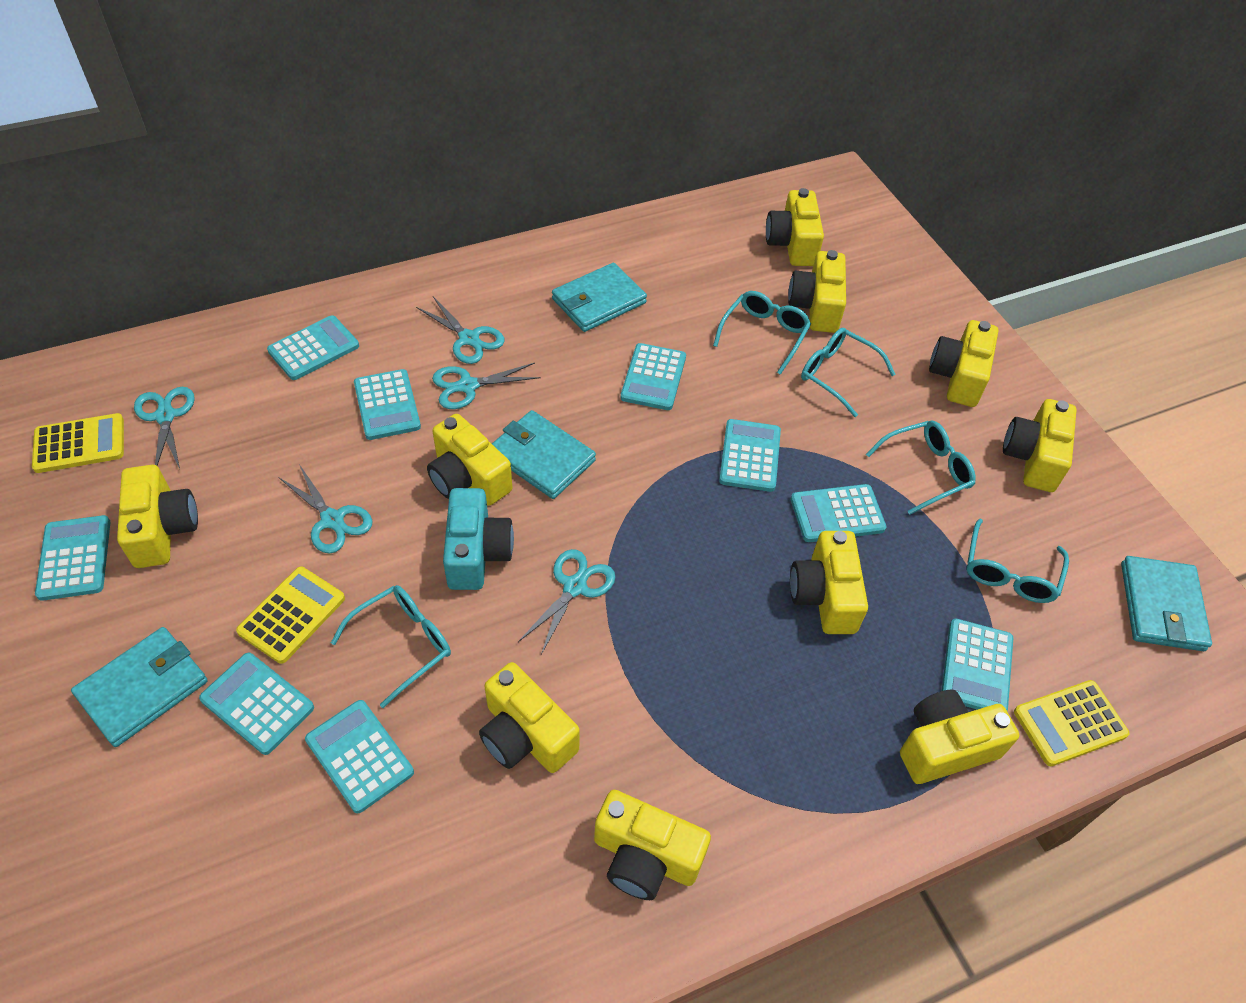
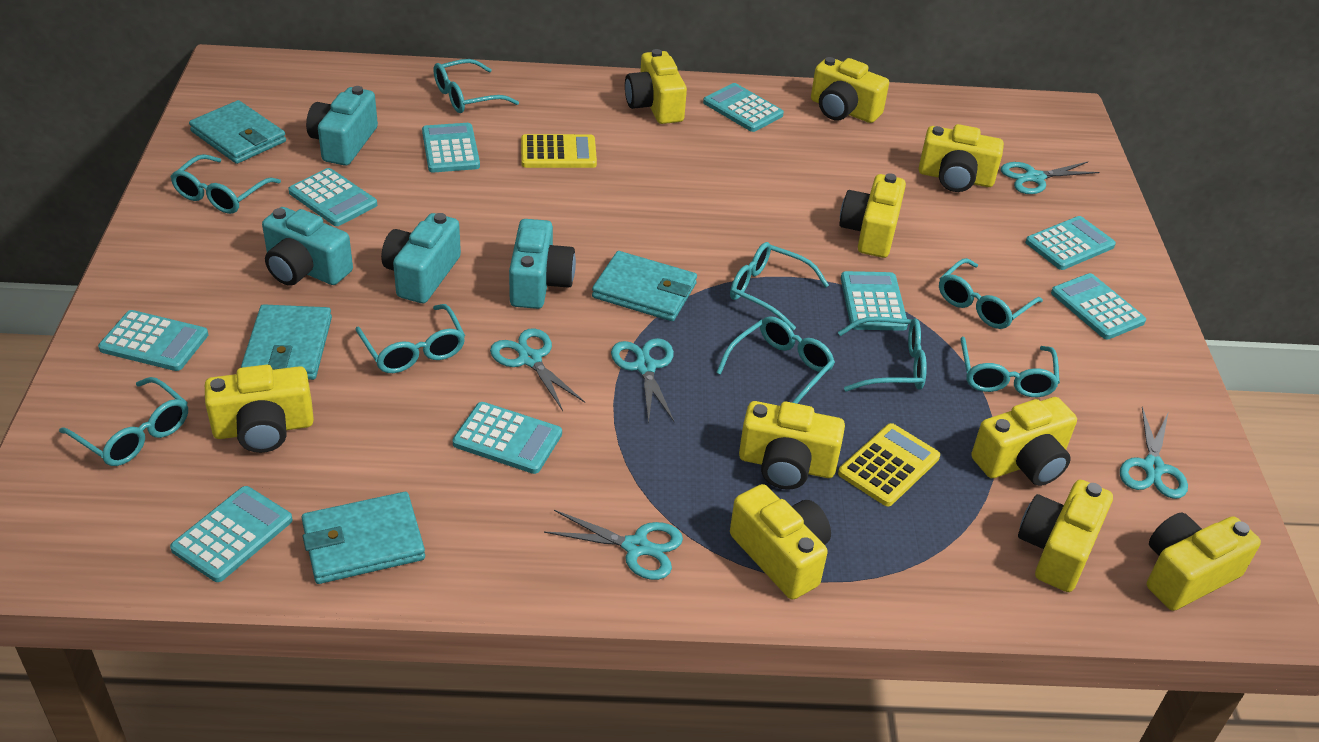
turquoise camera: [443,488,514,590] = 1 -> [262,207,353,286] [306,86,378,166] [381,213,461,303] [509,219,576,309] = 4
turquoise glasses: [331,585,451,708] [713,291,811,375] [801,328,896,417] [866,421,975,515] [966,519,1069,603] = 5 -> [59,377,188,466] [171,154,281,214] [355,304,465,373] [433,59,519,113] [716,316,835,404] [730,242,829,331] [838,316,927,392] [939,258,1043,329] [960,337,1060,397] = 9
yellow calculator: [32,413,124,473] [236,567,345,664] [1014,680,1129,766] = 3 -> [521,134,597,168] [838,423,940,506] = 2

